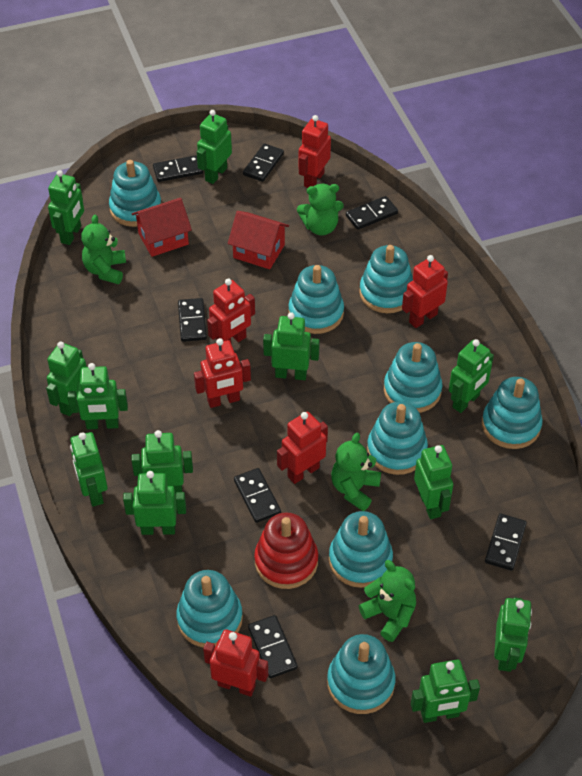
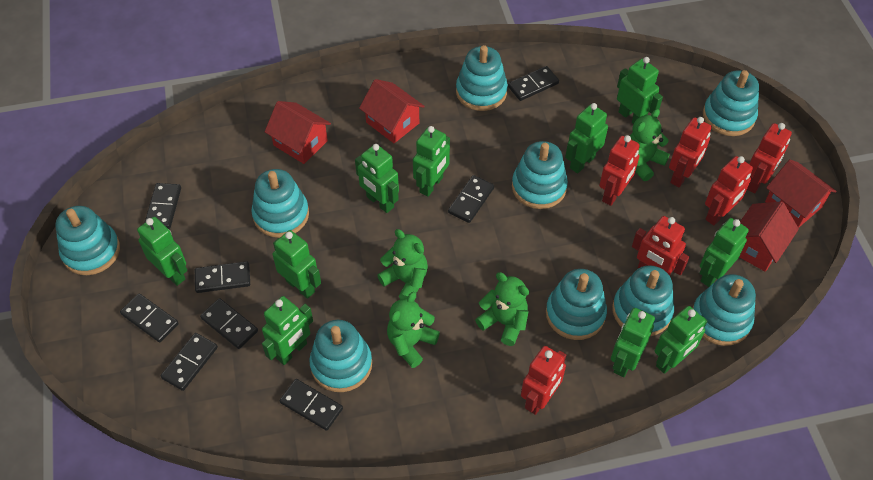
black domino: [153,155,203,182] [178,298,207,342] [234,468,281,523] [243,144,284,182] [248,615,298,678] [346,196,398,230] [485,514,527,571] = 7 -> [120,293,179,343] [144,183,181,229] [161,333,218,391] [195,261,250,293] [200,298,258,349] [280,379,343,431] [448,175,494,223] [508,66,559,101] = 8
green robot: [46,342,86,416] [48,170,84,245] [67,363,128,429] [70,432,108,507] [123,471,186,535] [131,430,193,494] [197,110,232,184] [263,312,320,380] [411,660,480,723] [414,445,453,519] [449,339,494,413] [494,597,532,672] = 12 -> [137,217,187,286] [262,296,313,365] [272,230,321,299] [355,144,399,213] [413,126,450,197] [565,103,608,173] [611,308,655,377] [617,57,663,124] [655,306,707,374] [700,218,749,287] = 10
red house: [132,198,192,257] [228,211,289,269] = 2 -> [265,101,331,164] [359,79,425,143] [739,201,799,272] [765,159,836,228] = 4
red stacking toy: [254,512,318,589] = 1 -> none = 0

